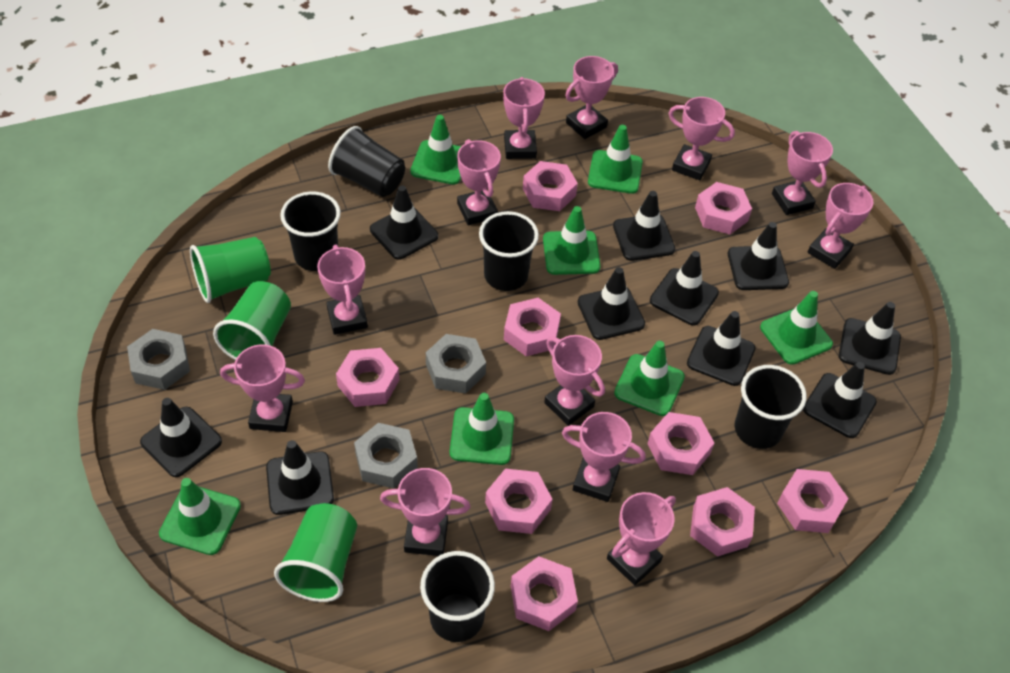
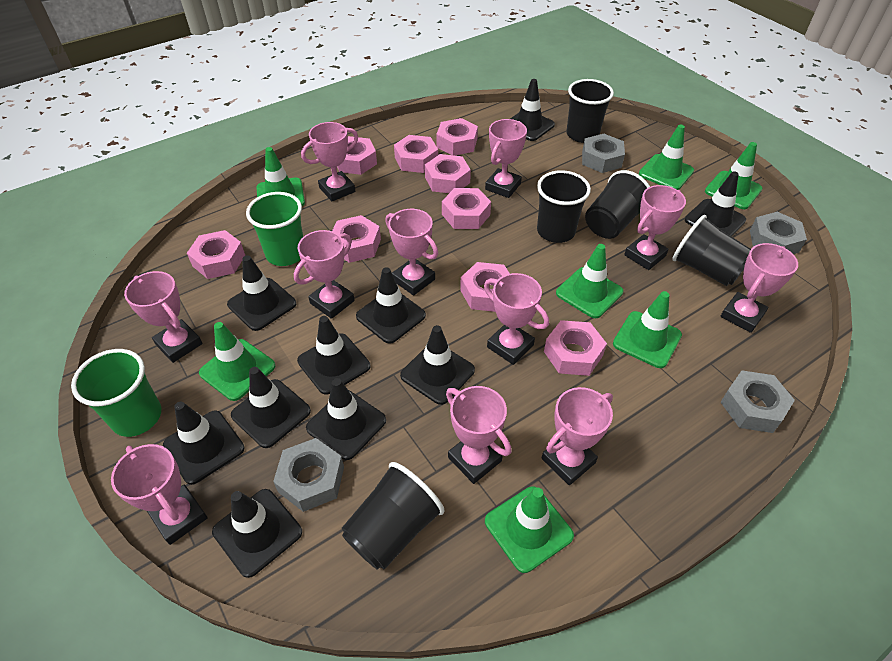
green cup: [190,237,271,303] [213,281,291,360] [274,503,357,602] = 3 -> [71,349,161,437] [246,192,303,266] = 2
grey nut: [127,329,190,390] [354,423,418,489] [426,334,486,394] = 3 -> [273,438,344,512] [582,134,625,173] [721,371,795,433] [750,212,807,254] = 4
pink trophy: [220,345,305,432] [317,245,368,335] [380,468,471,556] [457,139,501,225] [503,77,545,159] [544,335,605,426] [562,412,646,502] [565,56,618,139] [607,492,676,585] [669,97,735,180] [772,131,833,215] [807,183,873,269] = 12 -> [111,444,208,545] [124,271,202,363] [294,230,355,319] [301,122,358,201] [385,209,438,296] [446,386,512,484] [484,273,549,365] [485,119,527,198] [542,387,613,485] [624,185,686,270] [721,243,798,333] = 11

